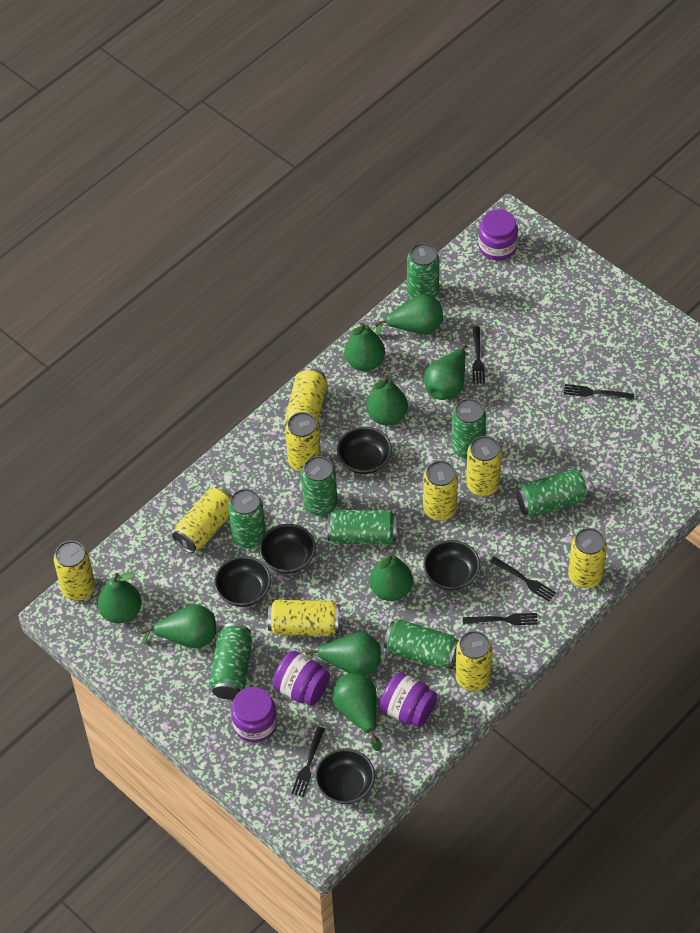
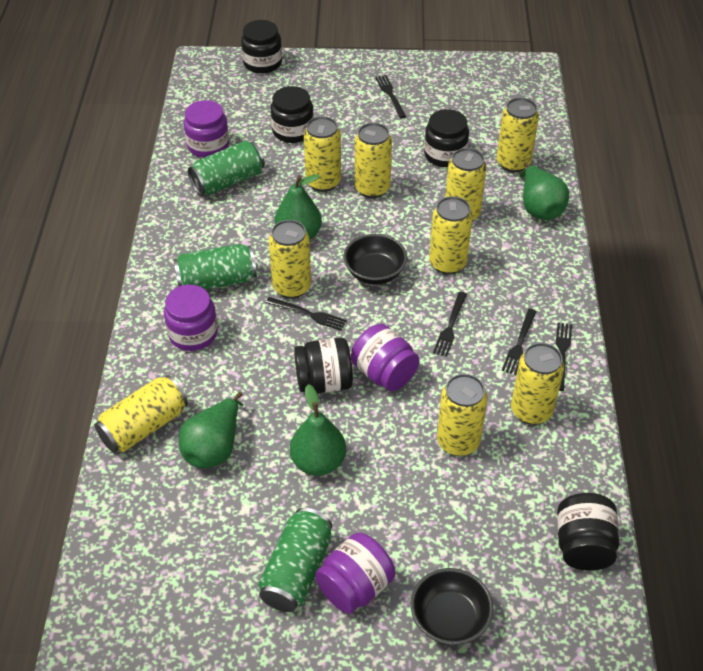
black bowl: [214,556,271,607] [259,524,316,574] [315,748,375,804] [337,426,392,474] [423,540,480,591] = 5 -> [343,234,407,285] [411,568,493,645] = 2
black jar: none = 0 -> [241,20,282,73] [271,86,314,143] [294,338,353,393] [424,109,469,167] [557,493,619,571] = 5
green can: [209,623,252,700] [228,489,266,549] [301,456,337,516] [328,509,397,544] [384,619,459,669] [407,243,439,299] [452,398,486,459] [516,470,590,517] = 8 -> [174,244,257,290] [188,140,265,196] [258,508,332,612] = 3
green pear: [98,572,142,623] [141,604,216,649] [305,632,381,676] [332,673,381,751] [344,322,385,371] [367,376,408,426] [369,553,413,601] [375,294,443,336] [424,344,468,400] = 9 -> [179,392,244,468] [275,174,322,240] [290,384,346,476] [519,162,569,220] = 4

